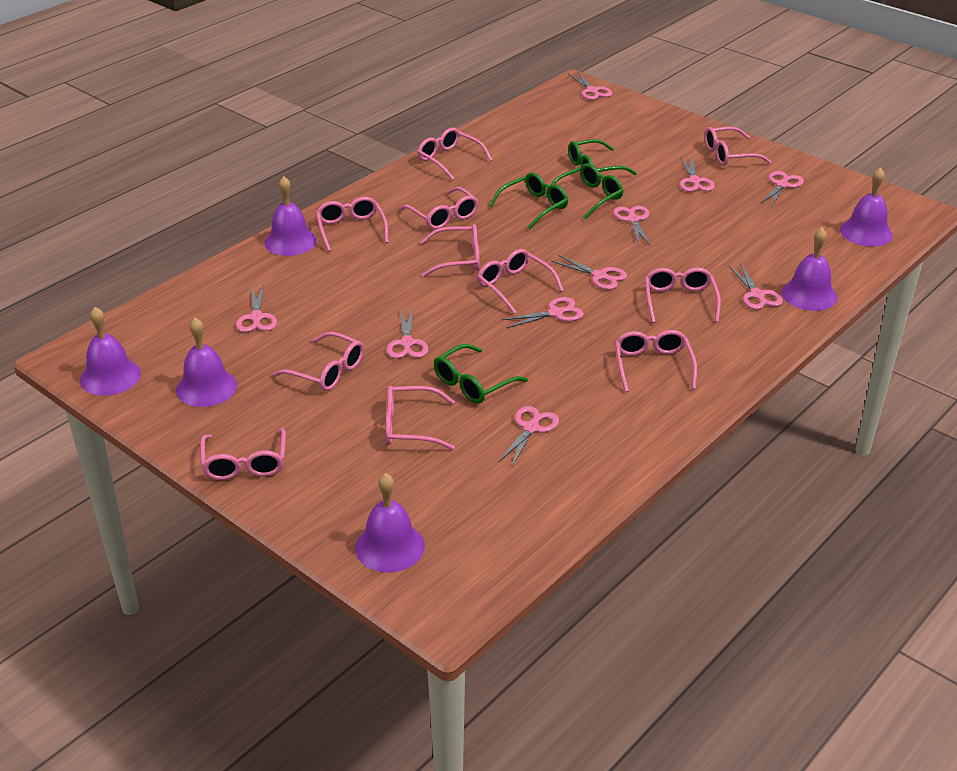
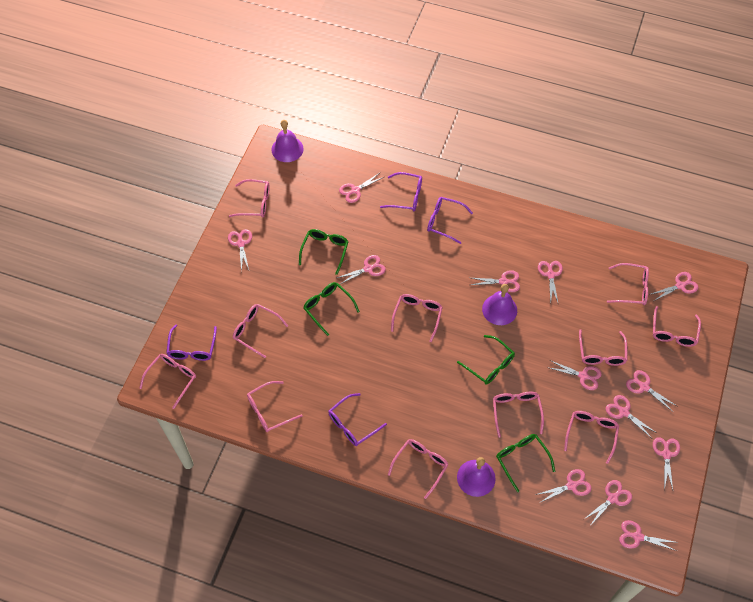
pink scissors: [236,286,277,333] [386,308,428,359] [498,406,559,466] [501,297,584,328] [551,255,627,290] [569,72,612,100] [613,206,650,246] [680,156,715,192] [729,263,783,310] [760,171,804,207] = 10 -> [228,229,252,272] [337,255,386,285] [339,173,384,203] [471,270,520,292] [535,469,591,502] [538,261,563,305] [550,360,602,390] [584,480,632,527] [606,395,657,437] [619,520,677,551] [626,370,677,412] [649,272,698,301] [653,437,680,490] = 13
purple bell: [80,307,141,396] [176,318,237,407] [265,176,317,256] [355,473,425,573] [781,228,837,311] [840,167,893,246] = 6 -> [271,120,304,162] [457,457,496,497] [482,284,517,325] = 3
purple glasses: none = 0 -> [166,324,217,361] [328,393,387,446] [380,172,422,211] [427,197,473,244] = 4

